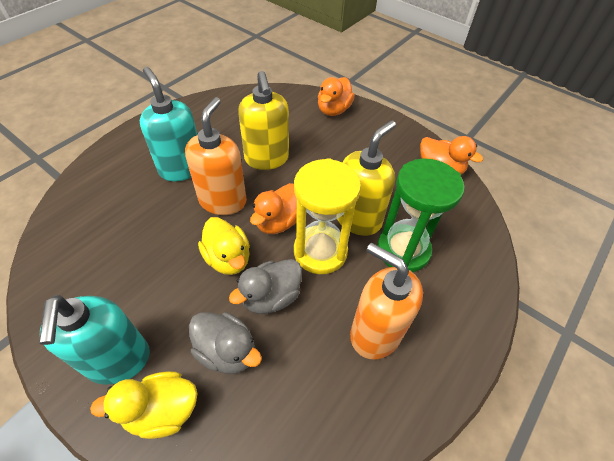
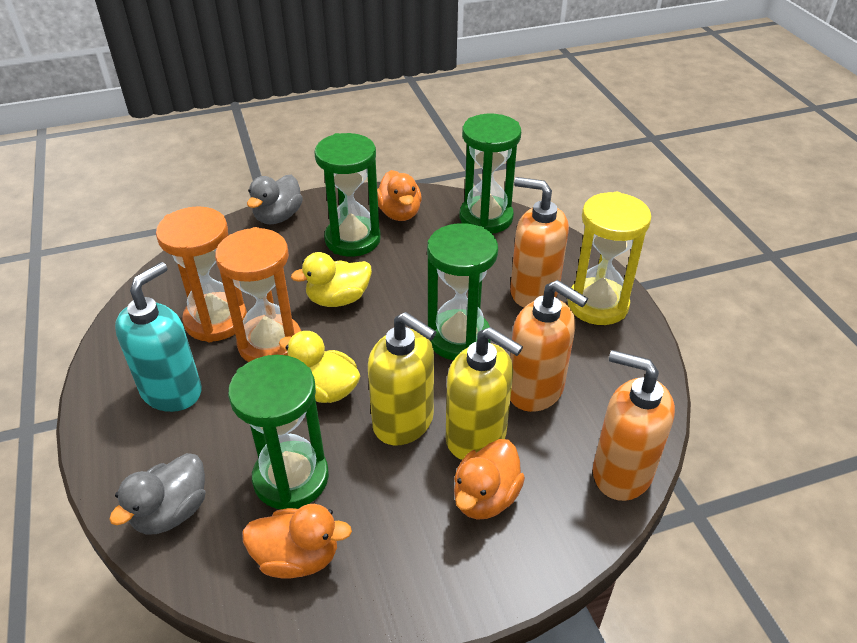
green hourglass: [377,158,465,272] = 1 -> [228,355,329,509] [314,133,381,257] [427,223,498,360] [459,114,521,234] = 4
orange hourglass: none = 0 -> [156,206,247,342] [215,227,301,362] = 2
orange soap dispenser: [185,97,247,215] [350,243,423,359] = 2 -> [510,177,569,308] [510,280,588,412] [593,350,675,501] = 3
turquoise soap dispenser: [39,295,150,385] [140,67,197,181] = 2 -> [115,262,202,412] = 1

